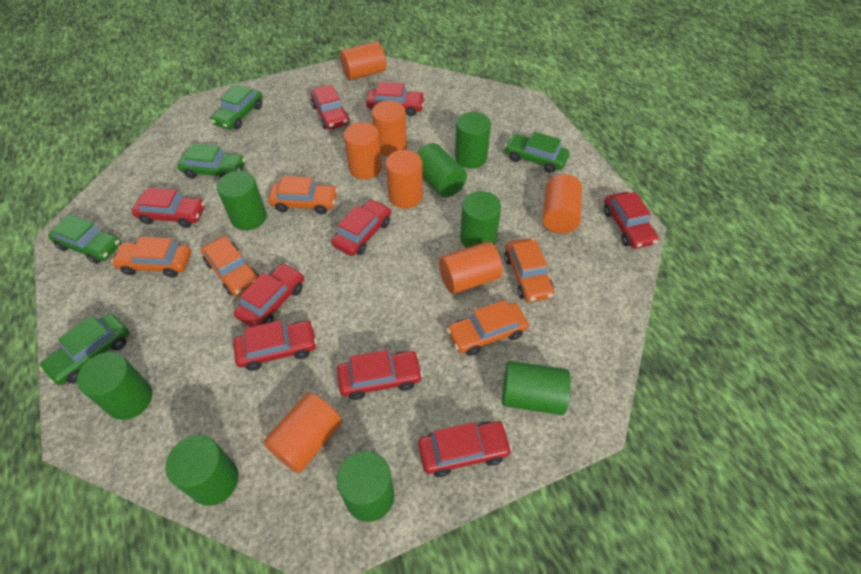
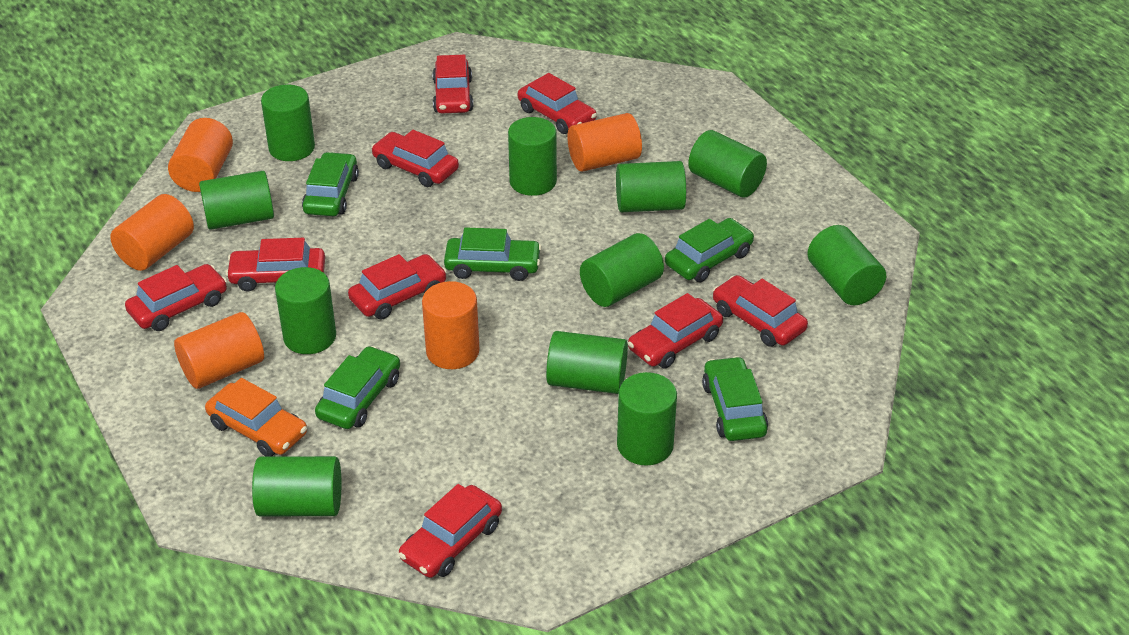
green cylinder: [77,352,152,420] [165,435,239,506] [217,171,267,231] [337,451,394,522] [417,143,467,197] [455,112,491,168] [460,191,501,248] [502,361,571,415] = 8 -> [199,171,274,230] [252,456,341,516] [261,85,315,161] [275,267,336,354] [508,117,557,196] [546,331,628,394] [580,233,664,307] [616,161,686,212] [617,372,677,465] [688,130,767,198] [807,225,886,305] = 11
orange car: [111,237,191,277] [201,236,259,296] [268,176,338,215] [447,300,529,356] [504,238,554,302] = 5 -> [205,378,307,456] = 1
orange cylinder: [263,392,342,473] [340,41,386,81] [344,122,382,180] [372,101,407,156] [386,150,423,209] [439,241,503,294] [543,174,582,233] = 7 -> [110,194,194,271] [168,118,233,192] [174,312,264,389] [422,281,479,369] [567,113,642,172] = 5

